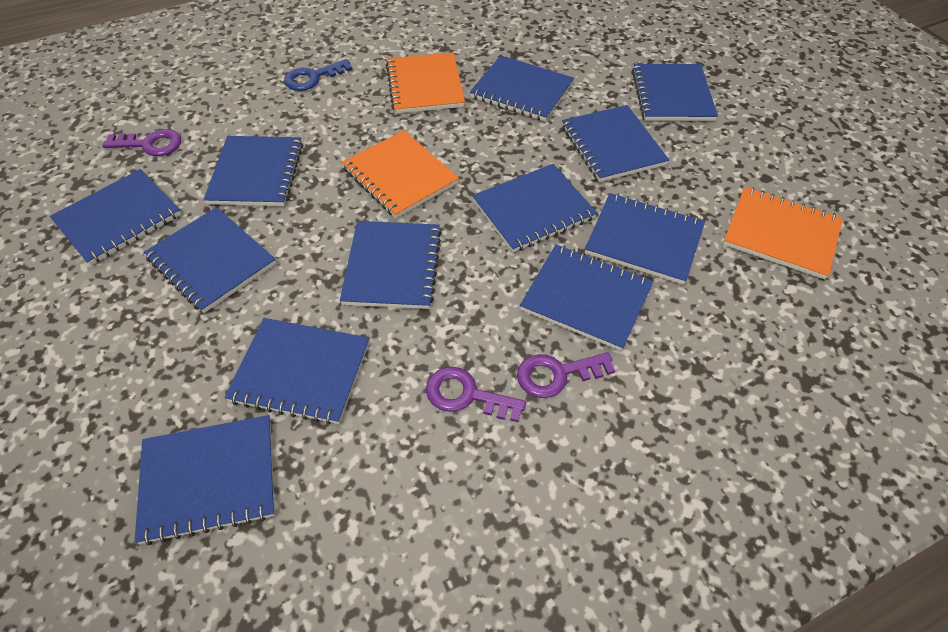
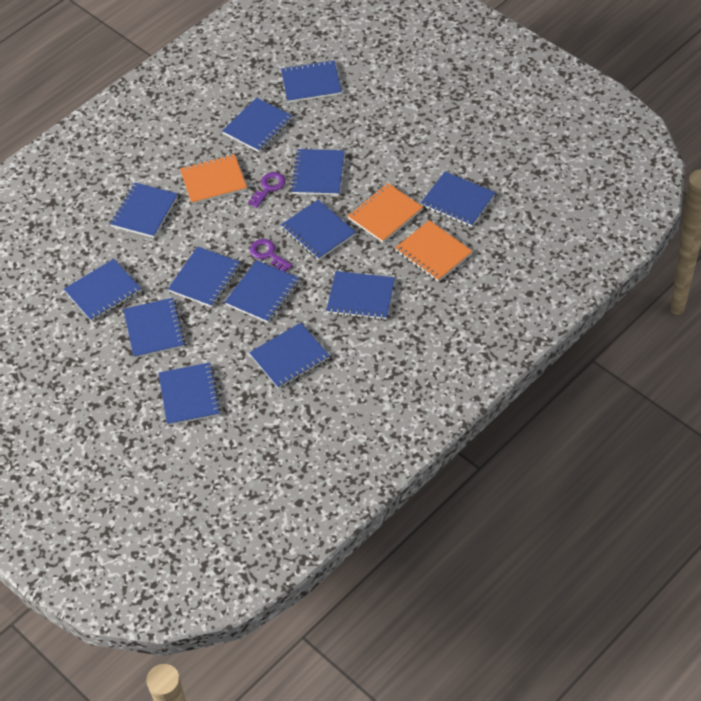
blue key: [284,59,353,91] = 1 -> none = 0
blue notebook: [50,169,181,266] [135,415,275,545] [144,207,276,313] [204,136,303,206] [224,318,369,425] [340,221,442,309] [470,55,574,121] [472,164,597,252] [520,244,653,351] [562,105,669,182] [585,193,705,285] [632,64,718,121] = 12 -> [64,259,141,321] [110,183,178,238] [123,298,185,358] [159,362,221,426] [168,246,241,307] [222,97,293,152] [225,260,299,323] [249,323,330,389] [281,60,342,103] [281,200,356,260] [290,149,345,196] [326,271,395,320] [421,172,496,227] = 13
purple key: [102,129,181,156] [426,367,526,422] [517,352,615,398] = 3 -> [248,172,286,208] [250,239,293,272] = 2

